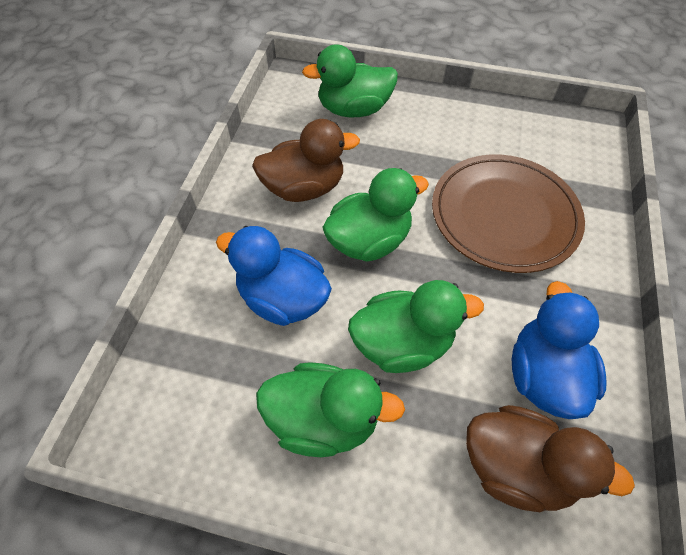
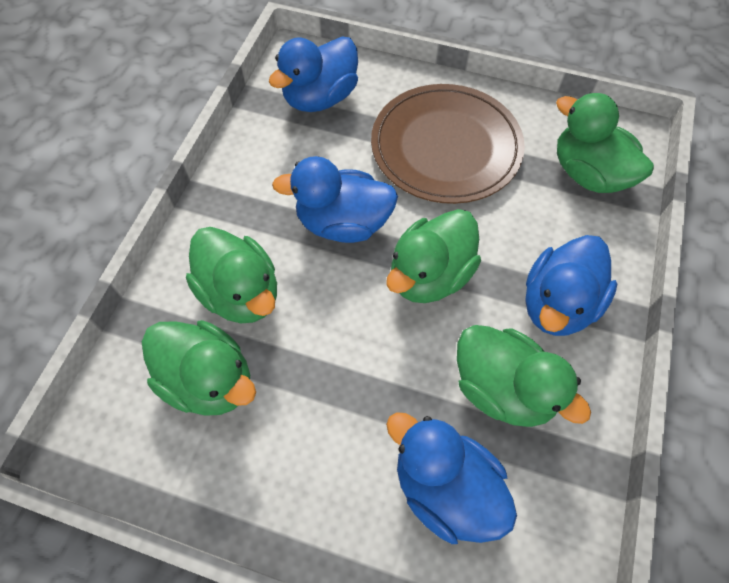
blue duck: [216,226,332,326] [512,281,607,419] = 2 -> [269,36,358,112] [272,156,398,243] [386,412,517,544] [525,235,617,336] = 4
brown duck: [252,119,360,202] [466,405,635,513] = 2 -> none = 0
green duck: [256,362,405,457] [302,44,398,117] [322,168,429,262] [348,280,484,373] = 4 -> [142,320,256,416] [186,227,277,323] [386,209,481,303] [457,325,591,427] [556,93,654,193] = 5

